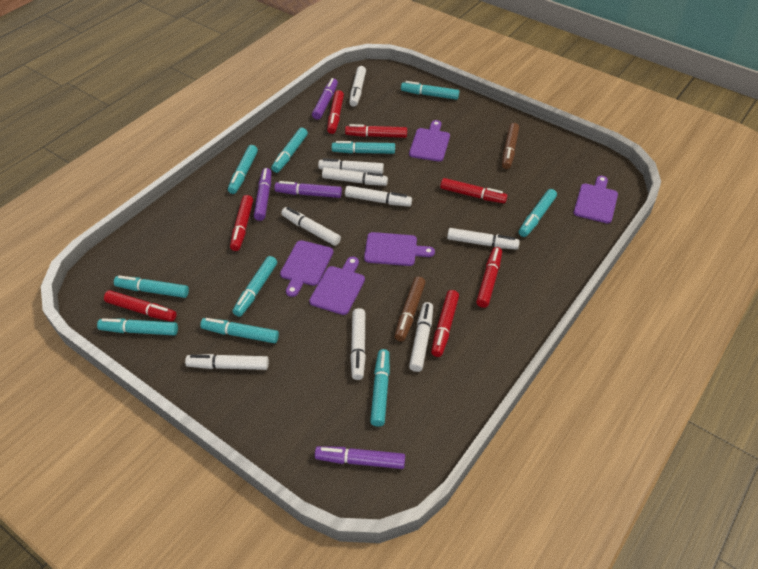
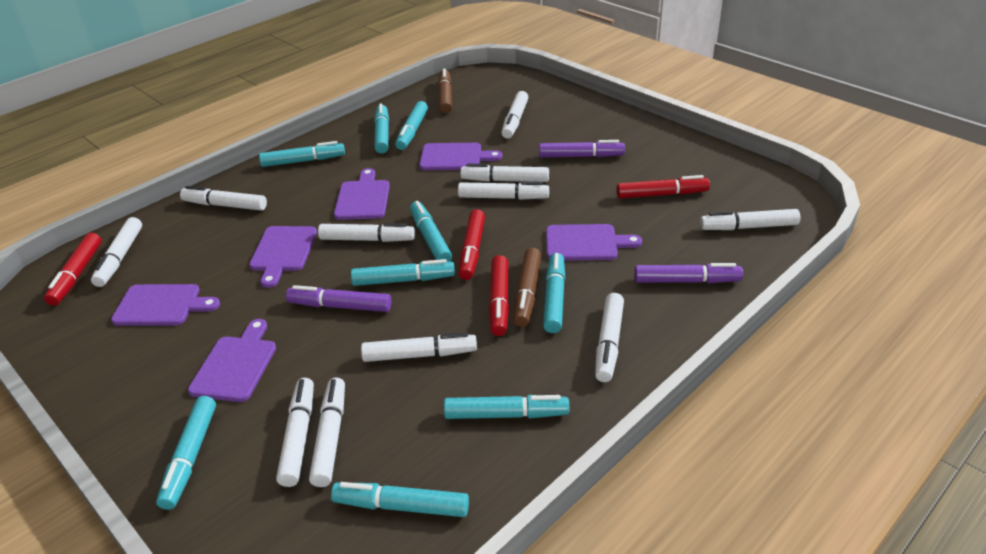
purple cutting board: [280,240,333,297] [309,257,365,315] [364,232,435,266] [409,120,450,162] [574,176,618,223] = 5 -> [111,284,220,326] [188,319,276,402] [249,226,317,288] [334,168,390,220] [419,143,502,170] [546,224,642,261] = 6
purple marker: [254,168,271,221] [274,181,342,198] [312,78,338,120] [315,446,405,469] = 4 -> [286,285,391,312] [539,140,625,158] [634,263,743,283] = 3
red marker: [104,290,177,322] [230,195,253,251] [327,90,344,134] [345,124,407,138] [431,290,459,357] [440,178,507,203] [476,247,502,308] = 7 -> [44,233,102,306] [459,209,485,280] [489,255,509,336] [616,175,710,199] = 4
turquoise marker: [97,318,178,336] [114,275,189,298] [200,318,279,343] [228,145,258,194] [232,256,277,317] [271,128,308,173] [332,141,395,154] [370,349,390,427] [401,81,459,100] [519,189,557,237] = 10 -> [156,396,216,510] [259,141,345,167] [331,482,469,517] [351,259,455,286] [374,103,389,154] [395,101,428,150] [410,201,452,262] [444,395,569,419] [543,253,566,333] = 9
white marker: [185,354,269,370] [281,207,341,246] [318,158,384,174] [322,167,388,186] [345,186,412,207] [349,66,366,107] [350,308,366,380] [409,302,433,372] [447,228,520,250] = 9 -> [91,217,142,287] [180,186,267,210] [276,378,314,487] [309,378,345,487] [318,223,415,242] [361,333,477,362] [458,182,549,200] [460,164,549,182] [501,91,528,139] [595,293,624,382] [700,209,801,230] = 11

